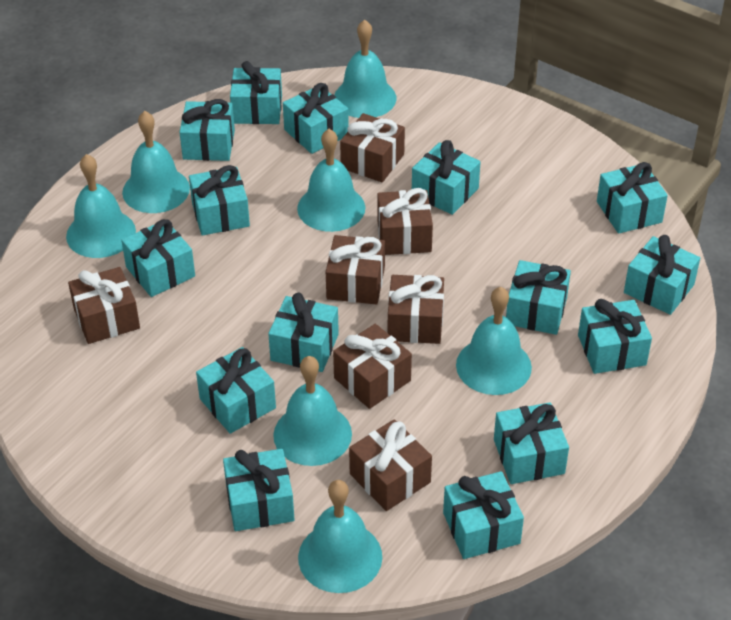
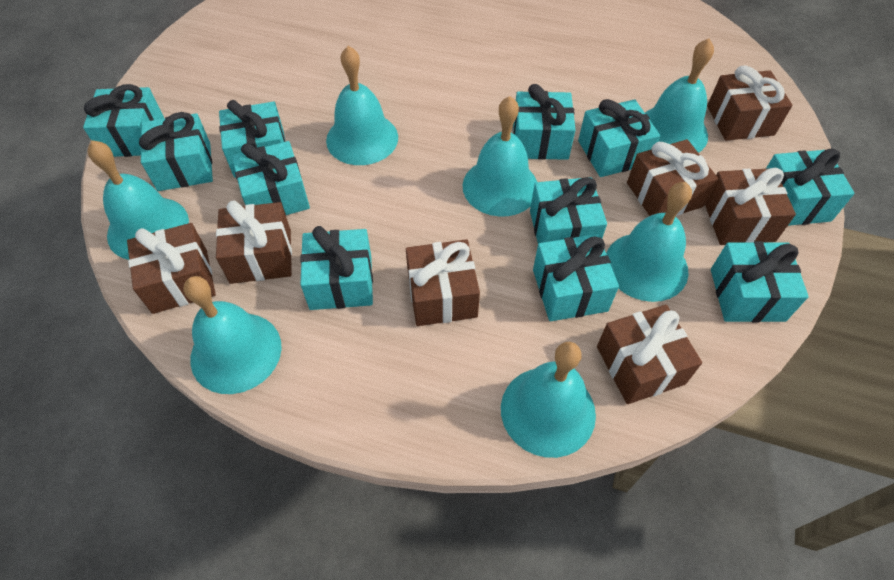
turquoise gift: [121,219,195,297] [179,99,235,161] [189,165,250,236] [196,347,276,434] [223,449,295,531] [230,61,282,124] [268,292,339,372] [283,83,349,154] [412,140,481,215] [443,471,524,559] [494,402,569,484] [506,260,571,335] [578,299,652,374] [597,162,668,234] [624,235,700,315] = 15 -> [83,84,164,157] [139,112,213,191] [219,100,285,178] [232,141,310,215] [300,226,373,310] [513,84,576,160] [530,177,607,244] [533,234,619,321] [578,99,660,177] [711,241,809,322] [766,148,855,226] = 11

